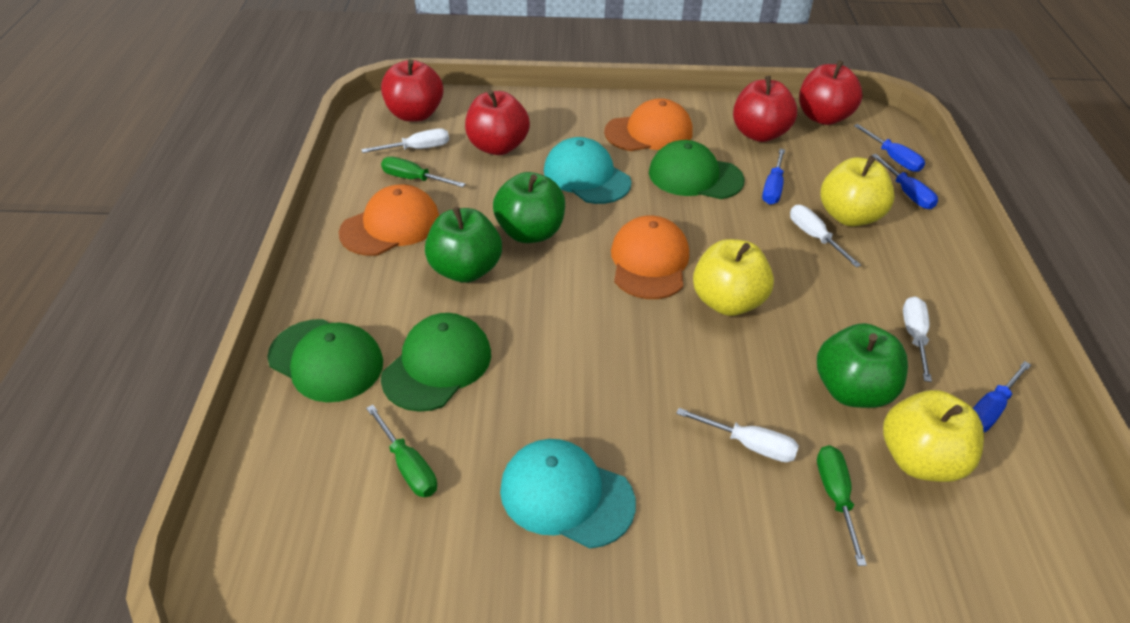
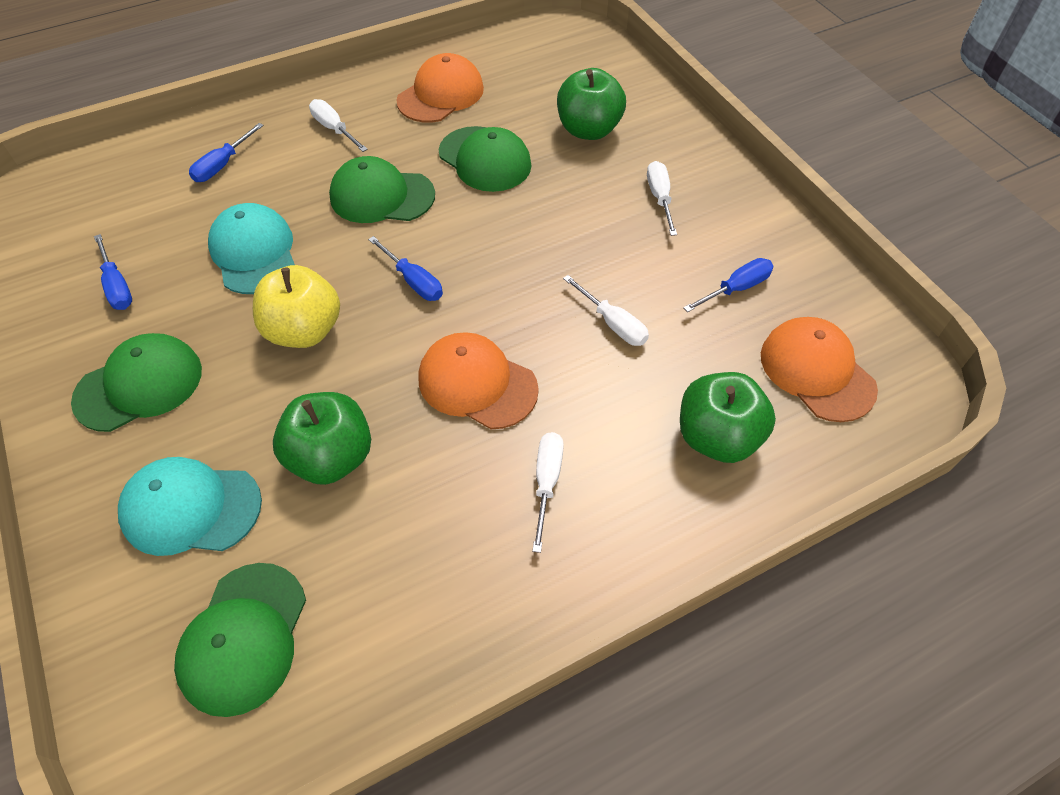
green cap: [267,319,383,402] [381,313,491,412] [649,140,744,199] = 3 -> [71,333,202,432] [174,563,306,717] [329,156,435,223] [439,126,532,192] = 4
green screwdriver: [366,405,437,497] [381,157,465,187] [817,445,867,566] = 3 -> none = 0
red apple: [381,59,443,122] [465,90,530,155] [733,76,797,142] [799,60,863,125] = 4 -> none = 0
yellow apple: [693,239,774,316] [821,156,895,227] [883,390,984,482] = 3 -> [253,265,340,348] = 1

